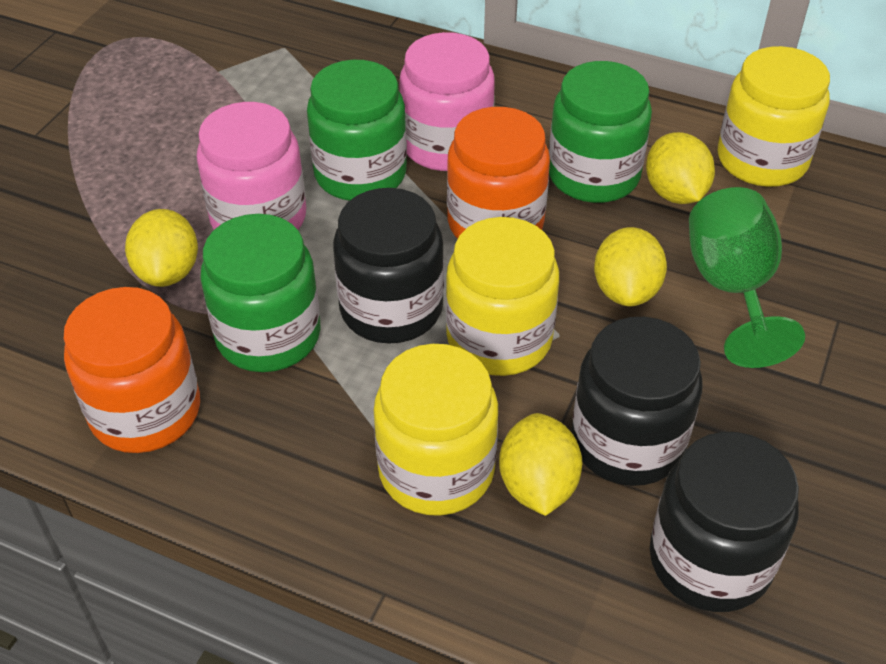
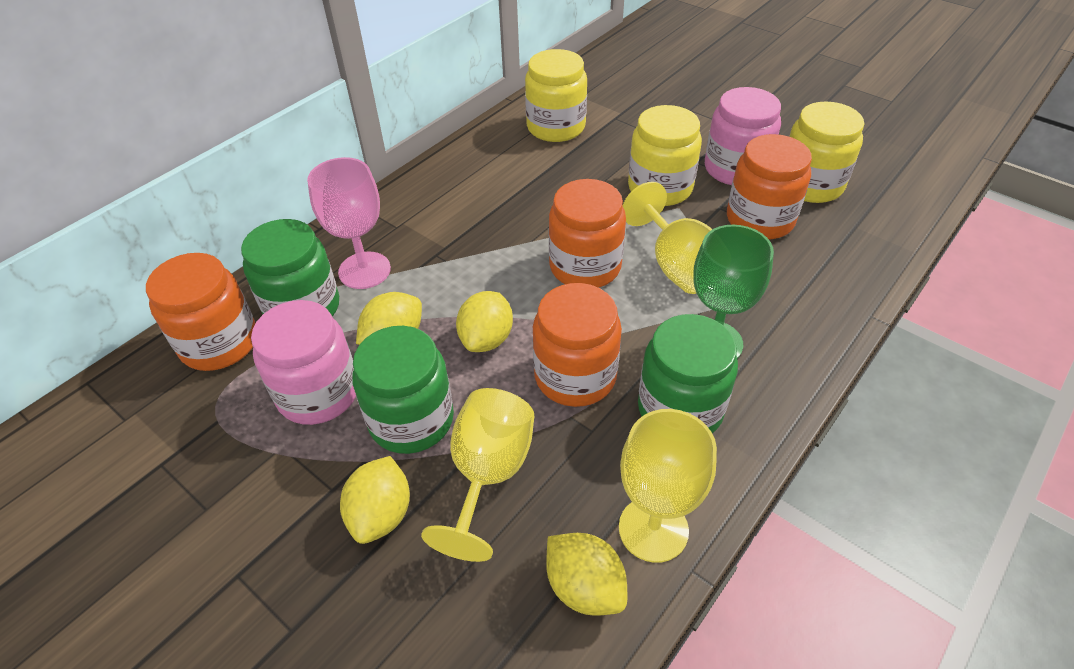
black jar: [333,188,444,344] [571,317,703,486] [650,432,799,612] = 3 -> none = 0
orange jar: [64,287,200,453] [447,107,550,239] = 2 -> [146,253,256,371] [533,283,622,407] [549,179,626,288] [727,134,812,240] = 4
pink goblet: none = 0 -> [307,157,391,289] = 1
yellow goblet: none = 0 -> [421,388,534,562] [619,409,717,563] [623,182,712,294] = 3

